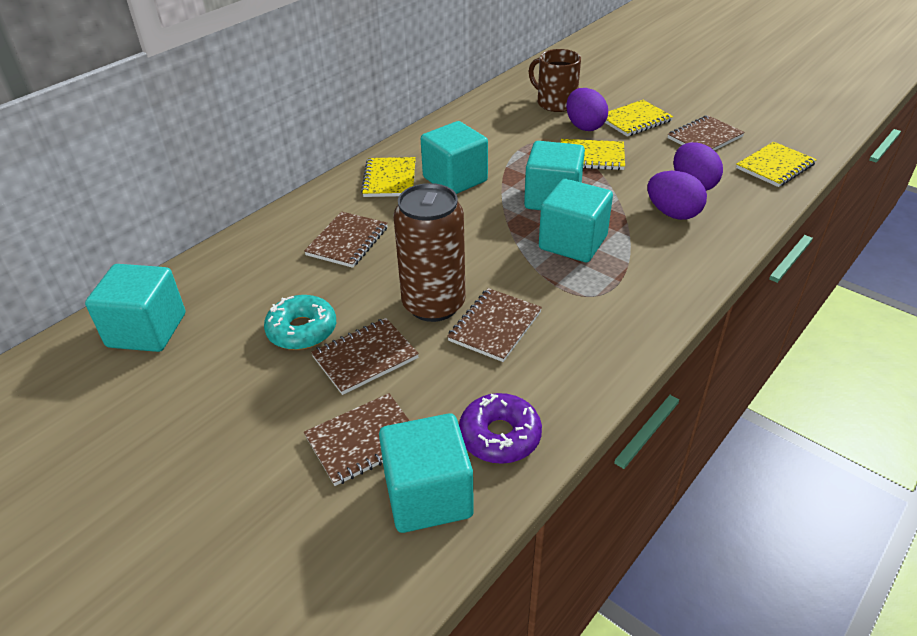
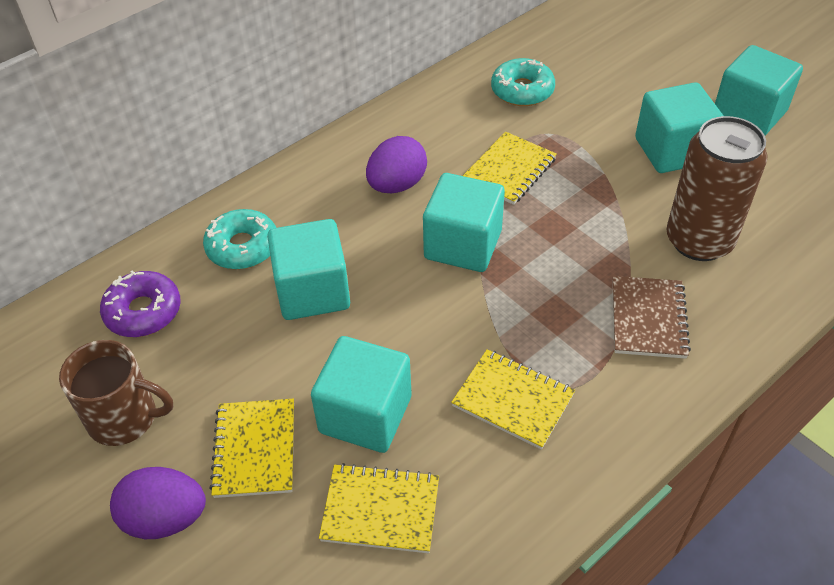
brown notebook: [304,212,388,268] [304,393,410,486] [311,318,419,395] [447,288,542,362] [668,115,745,151] = 5 -> [613,276,691,359] = 1
purple egg: [566,88,608,131] [647,171,707,220] [674,142,723,191] = 3 -> [110,467,206,539] [366,136,427,193] = 2
turquoise donut: [264,295,336,350] = 1 -> [203,209,276,269] [491,58,555,106] = 2

